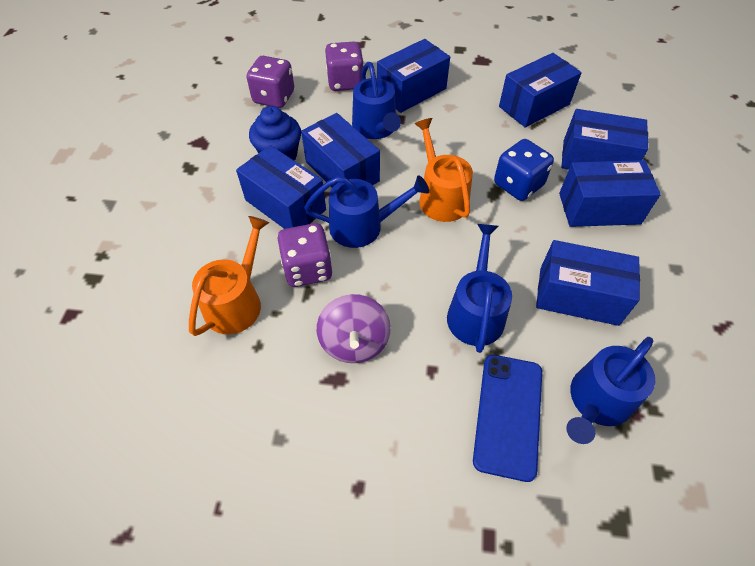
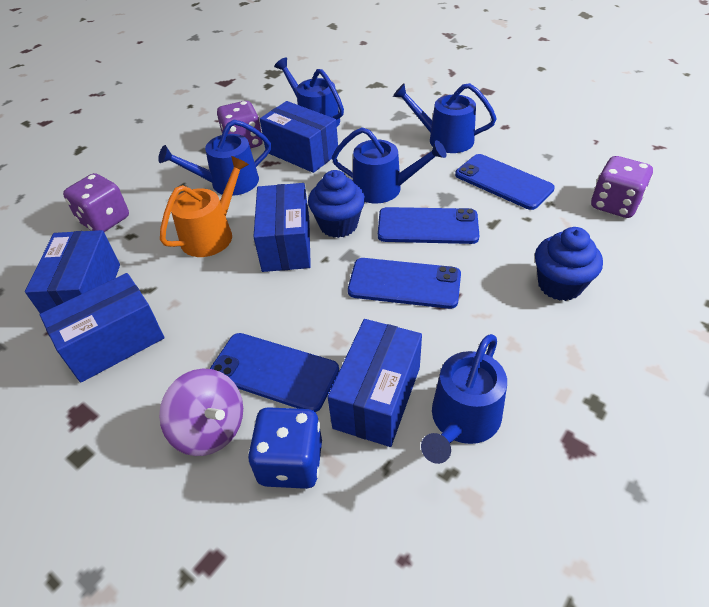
blue box: [236,145,326,229] [301,113,380,188] [377,39,450,113] [499,53,582,128] [536,240,640,326] [559,160,661,227] [561,109,648,170] = 7 -> [25,230,120,314] [40,273,164,383] [253,183,311,272] [260,101,338,173] [328,319,422,447] = 5
blue cupcake: [249,106,301,160] = 1 -> [308,170,365,238] [535,227,603,301] = 2
blue phone: [473,355,542,482] = 1 -> [210,333,339,412] [348,258,461,309] [378,207,479,244] [455,154,555,210] = 4
blue watering can: [304,175,429,248] [352,62,401,139] [447,224,512,353] [566,337,655,444] = 4 -> [158,120,271,196] [274,57,344,127] [332,127,446,203] [393,83,497,153] [421,334,507,464] = 5
orange watering can: [189,216,269,336] [414,118,473,222] = 2 -> [160,156,249,257] = 1

